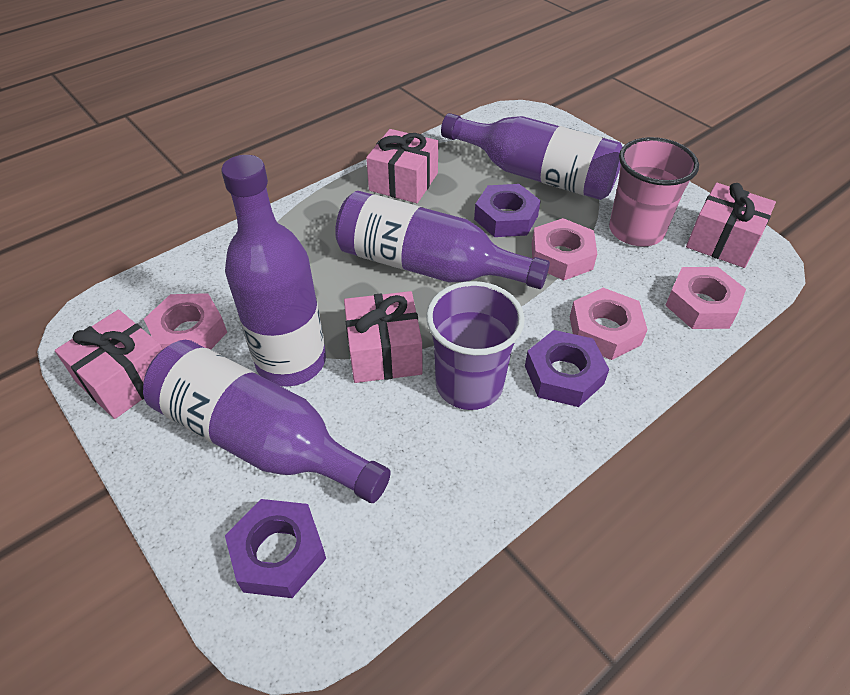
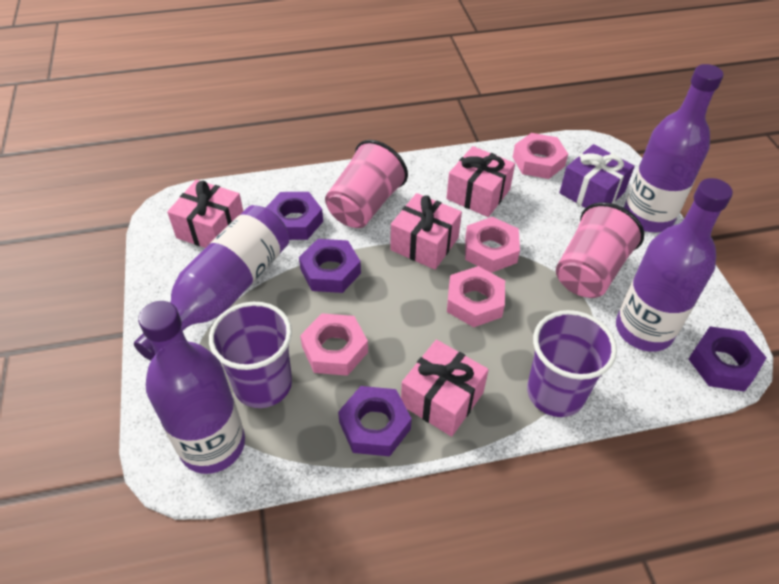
pink cup: [609,137,699,247] = 1 -> [325,140,408,228] [556,202,644,298] = 2
purple cup: [426,281,525,410] = 1 -> [209,302,292,408] [527,310,617,417] = 2
purple gift: none = 0 -> [559,144,635,208] = 1
purple nut: [225,499,326,598] [474,184,541,237] [525,330,609,407] = 3 -> [265,192,323,240] [299,239,361,293] [338,386,412,456] [689,326,767,392] = 4

